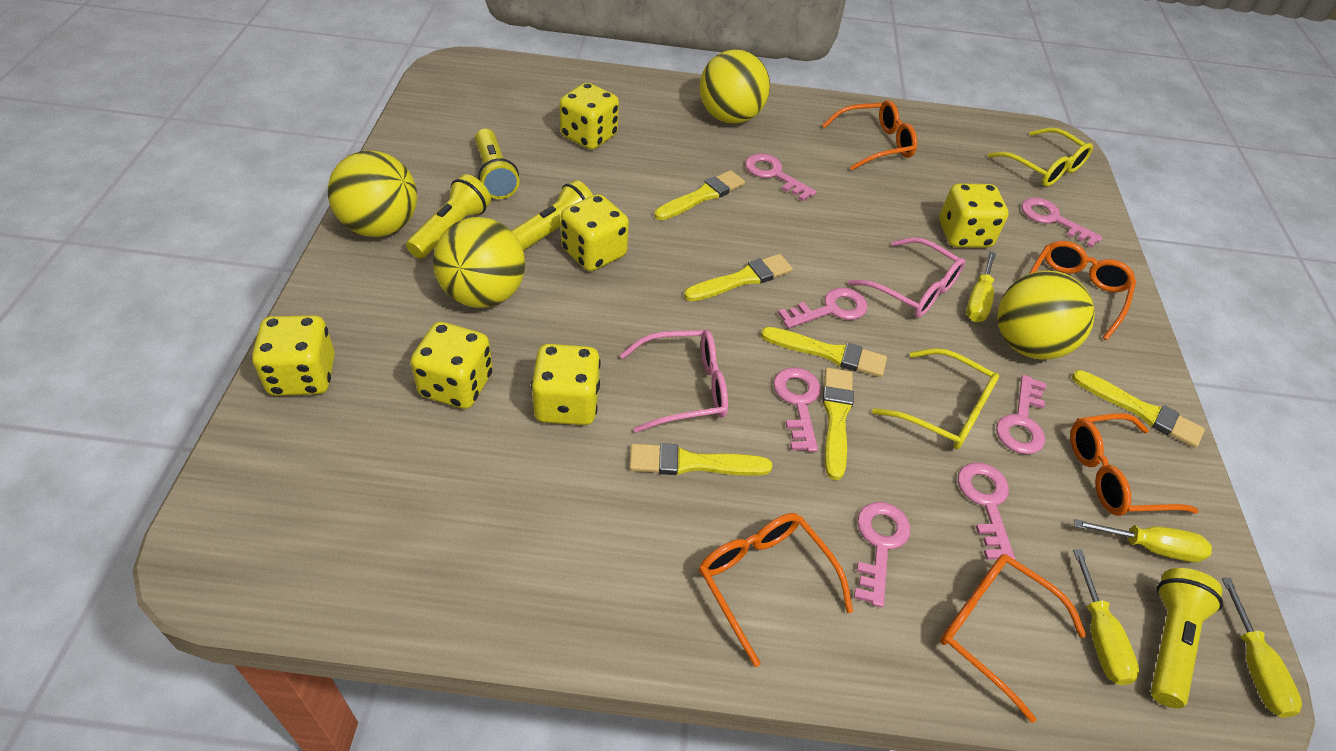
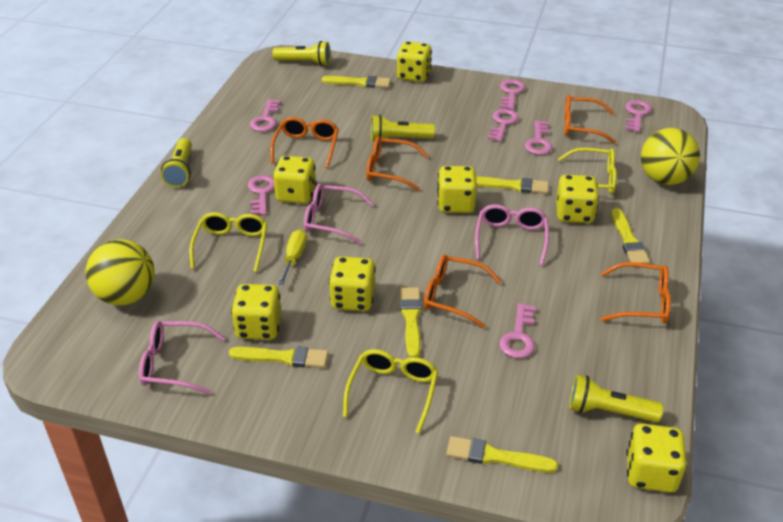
pink glasses: [620,330,728,433] [848,237,965,318] = 2 -> [139,321,225,394] [304,183,374,244] [475,204,549,266] = 3
yellow ball: [328,151,417,237] [433,217,525,308] [700,49,770,124] [997,270,1095,360] = 4 -> [85,239,155,305] [641,128,700,185] = 2
yellow dice: [252,315,335,396] [410,322,492,409] [531,344,601,425] [560,82,619,150] [561,194,629,271] [940,183,1009,248] = 6 -> [231,284,282,340] [273,156,316,204] [329,256,376,311] [397,41,432,82] [437,166,477,213] [556,175,599,223] [626,423,686,493] = 7
yellow glasses: [872,348,999,449] [988,127,1093,187] = 2 -> [189,212,267,272] [343,349,438,434] [558,148,617,194] = 3
yellow screwdriver: [966,251,996,322] [1073,549,1139,685] [1074,519,1212,562] [1222,578,1302,718] = 4 -> [278,229,307,285] = 1

